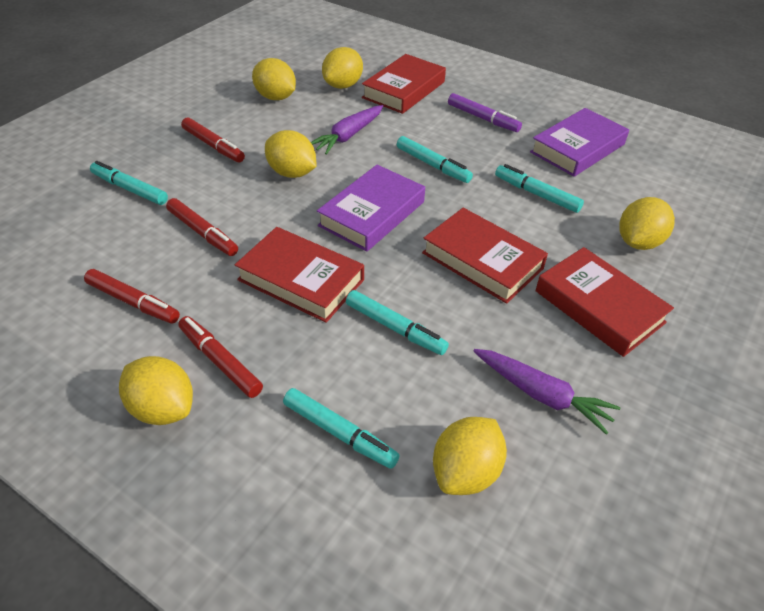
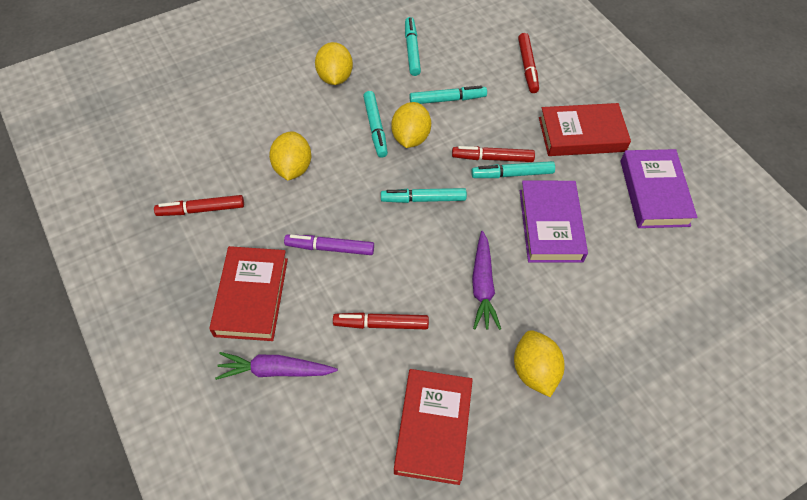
red book: [235,227,364,323] [362,54,446,114] [422,208,548,304] [535,247,674,357] = 4 -> [209,246,288,341] [394,369,473,485] [539,103,631,156] = 3
yellow lemon: [119,356,193,425] [252,58,296,100] [265,130,317,178] [322,47,363,89] [433,417,507,495] [619,197,675,250] = 6 -> [269,131,311,180] [315,42,353,85] [391,102,431,148] [514,330,565,397] = 4

